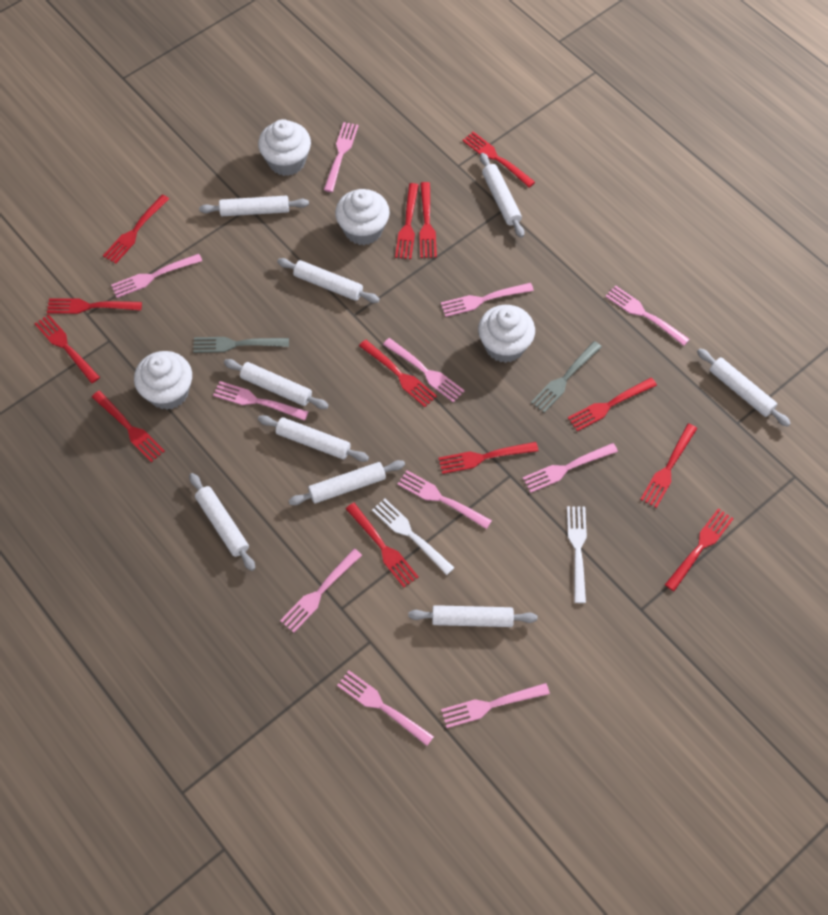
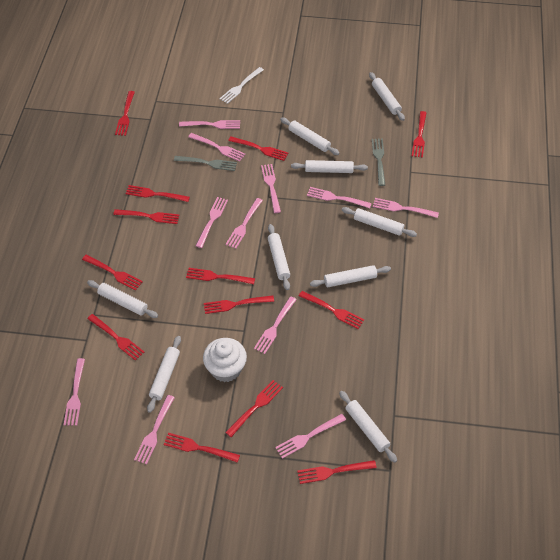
white cupcake: [134,351,192,410] [258,119,311,176] [335,189,390,245] [478,305,535,363] = 4 -> [203,338,247,382] = 1
white fork: [372,498,454,575] [567,506,587,603] = 2 -> [219,67,264,104] = 1

